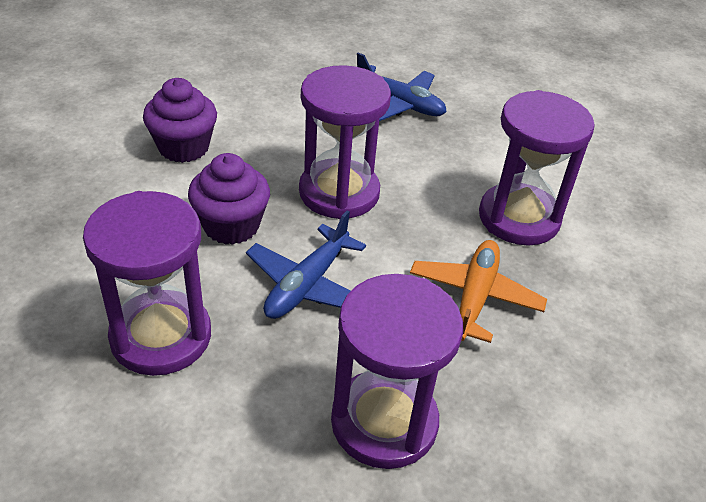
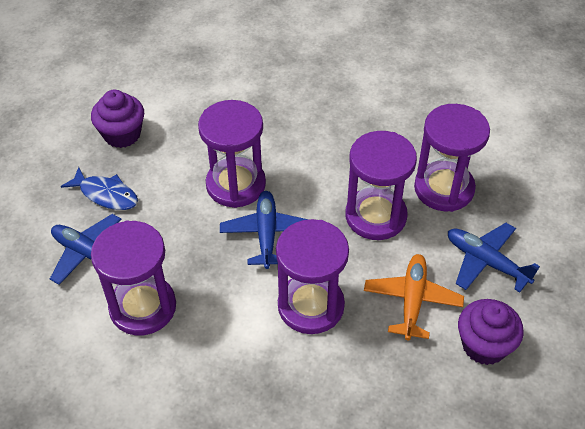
blue fish: none = 0 -> [61,167,138,210] = 1
blue plane: [246,210,366,319] [357,52,446,121] = 2 -> [50,214,121,285] [220,191,309,269] [448,223,540,292] = 3
purple hourglass: [83,191,211,376] [299,65,391,219] [331,274,463,469] [479,90,595,246] = 4 -> [91,220,176,335] [198,100,266,208] [276,219,349,334] [346,131,417,240] [414,104,490,212] = 5

